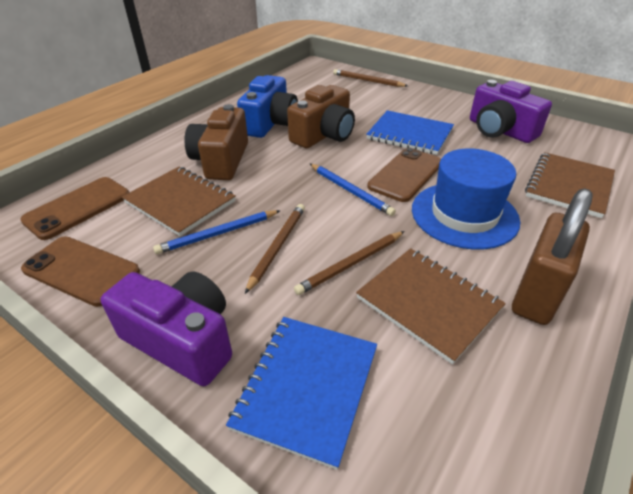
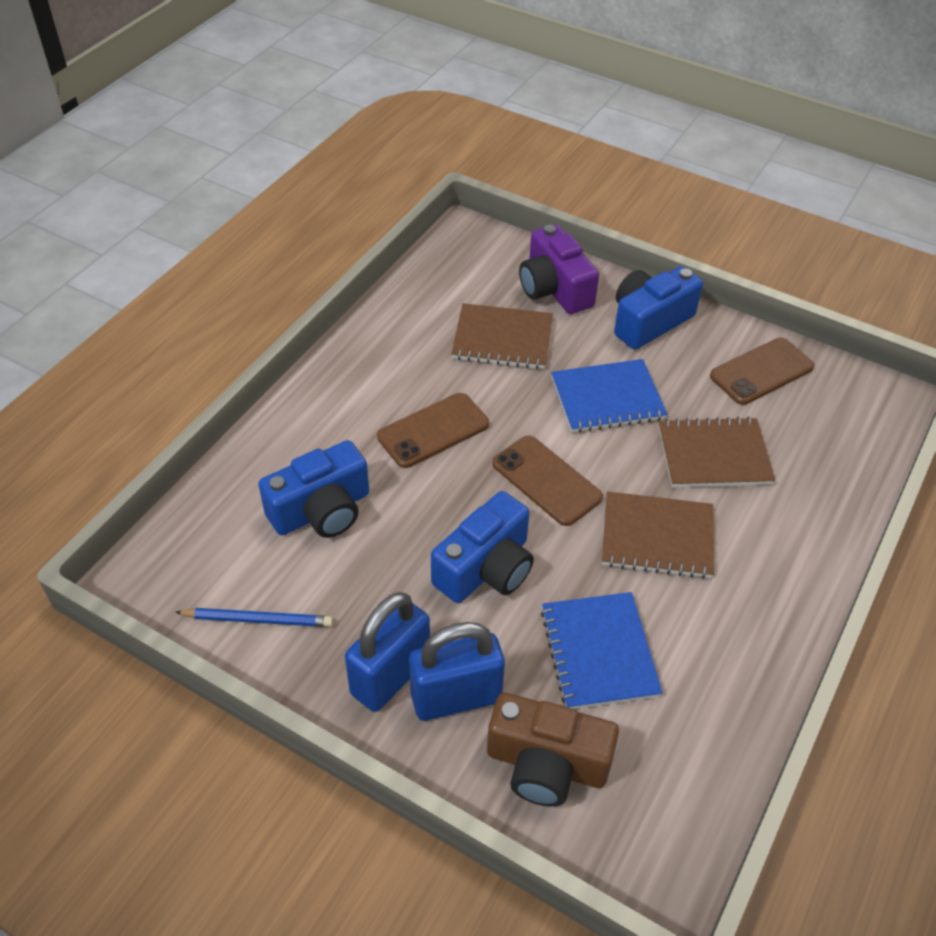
blue camera: [237,75,298,138] = 1 -> [258,440,369,538] [431,491,534,603] [614,266,703,350] = 3
blue hat: [412,149,520,250] = 1 -> none = 0
blue padlock: none = 0 -> [345,592,430,712] [409,622,505,721] = 2
blue pencil: [153,210,281,254] [310,164,396,216] = 2 -> [175,608,333,627] = 1
brown camera: [184,104,248,180] [287,85,355,148] = 2 -> [487,693,619,807] = 1
brown padlock: [512,188,593,325] = 1 -> none = 0
brown pencil: [245,204,305,294] [294,231,405,295] [333,69,408,87] = 3 -> none = 0
purple camera: [100,271,232,386] [470,80,552,143] = 2 -> [519,224,599,314] = 1

